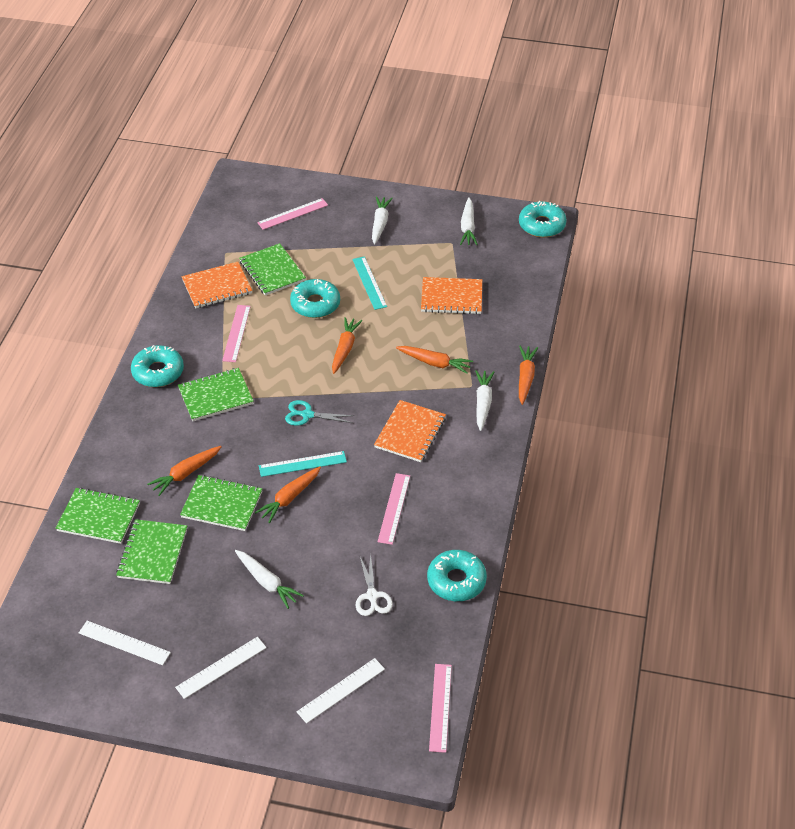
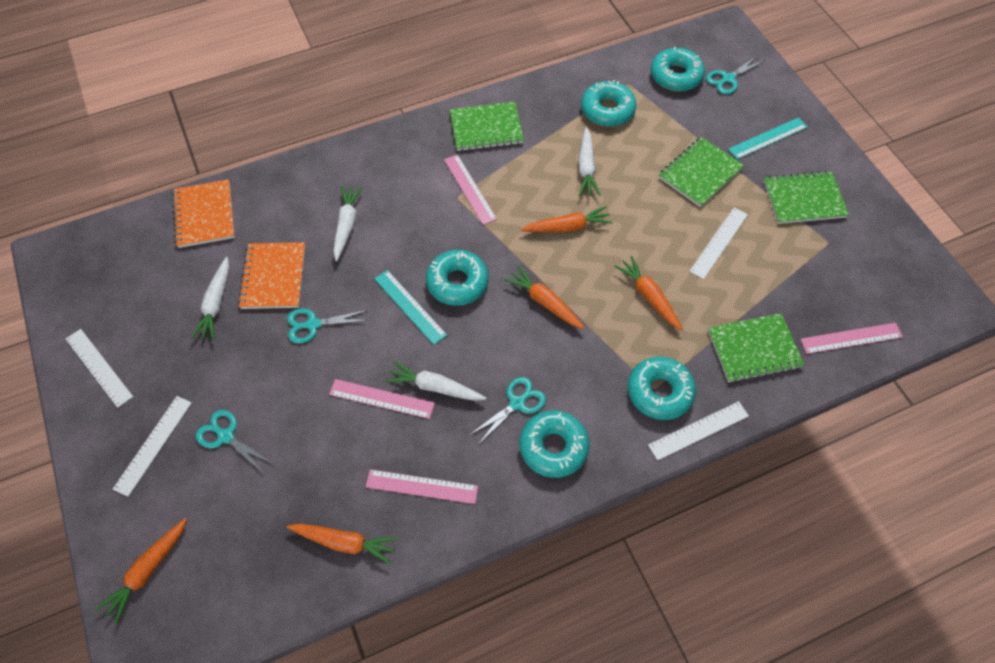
green notebook: [56,487,140,544] [116,519,187,584] [178,368,254,421] [180,475,262,531] [239,243,306,296] = 5 -> [450,102,524,151] [659,137,744,207] [708,313,804,383] [764,171,849,224] = 4
orange notebook: [182,262,252,308] [374,400,446,462] [421,277,482,314] = 3 -> [172,179,235,248] [238,242,305,309] = 2
turquoise donut: [131,345,184,387] [290,279,340,318] [427,550,487,601] [519,201,567,238] = 4 -> [426,250,489,306] [520,410,589,478] [581,80,637,127] [628,356,696,420] [651,47,705,92] = 5
turquoise scissors: [285,400,354,426] = 1 -> [196,410,273,474] [287,308,369,343] [470,377,546,445] [706,55,764,94] = 4
white ruler: [79,621,171,665] [175,637,267,699] [297,658,385,724] = 3 -> [66,329,133,408] [113,396,192,497] [648,401,749,461] [689,208,748,279] = 4
white scissors: [356,554,393,616] = 1 -> none = 0

